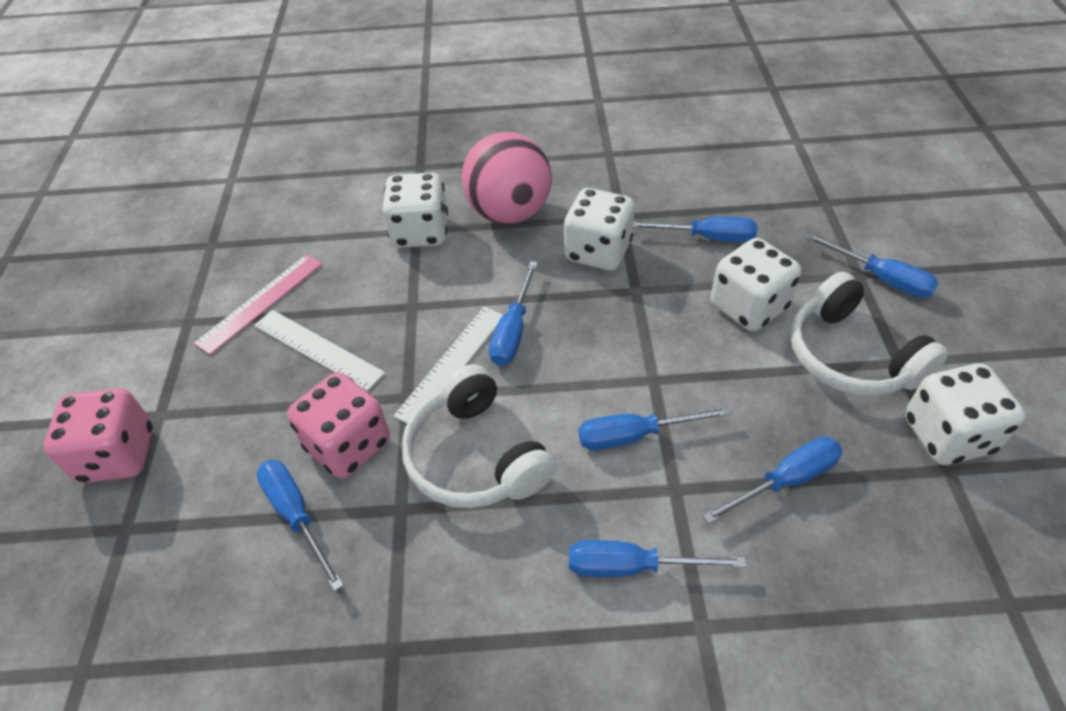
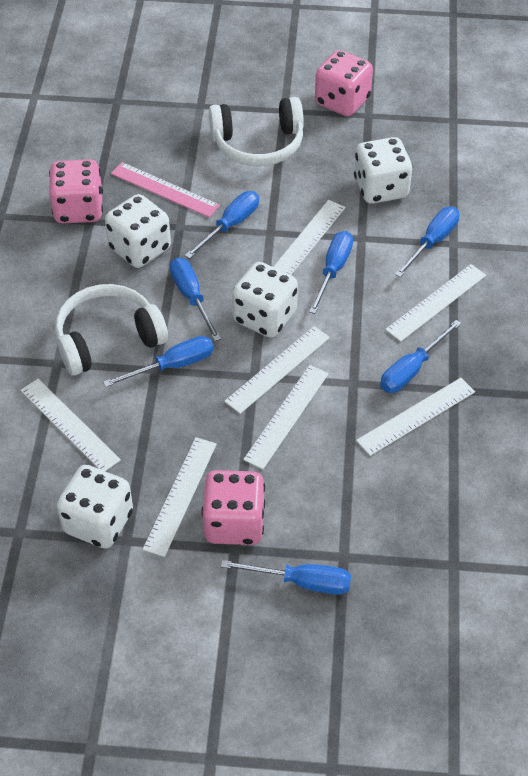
pink ball: [462,132,552,224] = 1 -> none = 0
pink dice: [44,388,153,483] [287,372,390,478] = 2 -> [49,159,103,224] [201,470,265,545] [315,50,373,117] = 3
white ruler: [254,310,385,391] [394,307,503,423] = 2 -> [20,379,121,471] [143,437,217,557] [224,326,330,414] [243,365,329,469] [273,200,345,275] [356,378,475,456] [385,264,486,342] = 7

